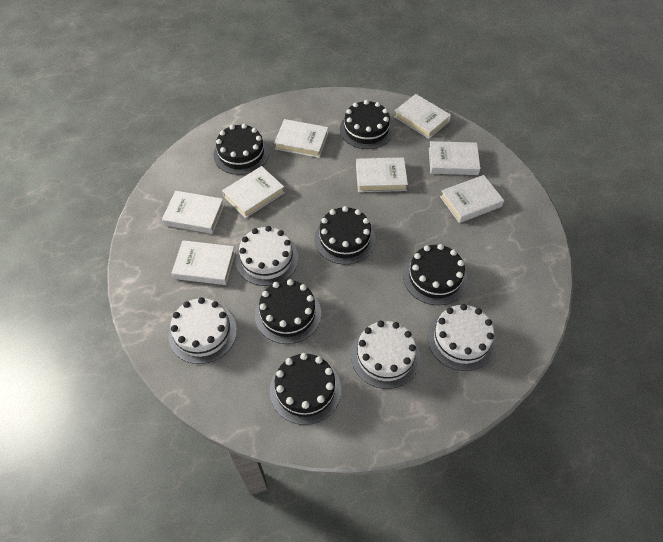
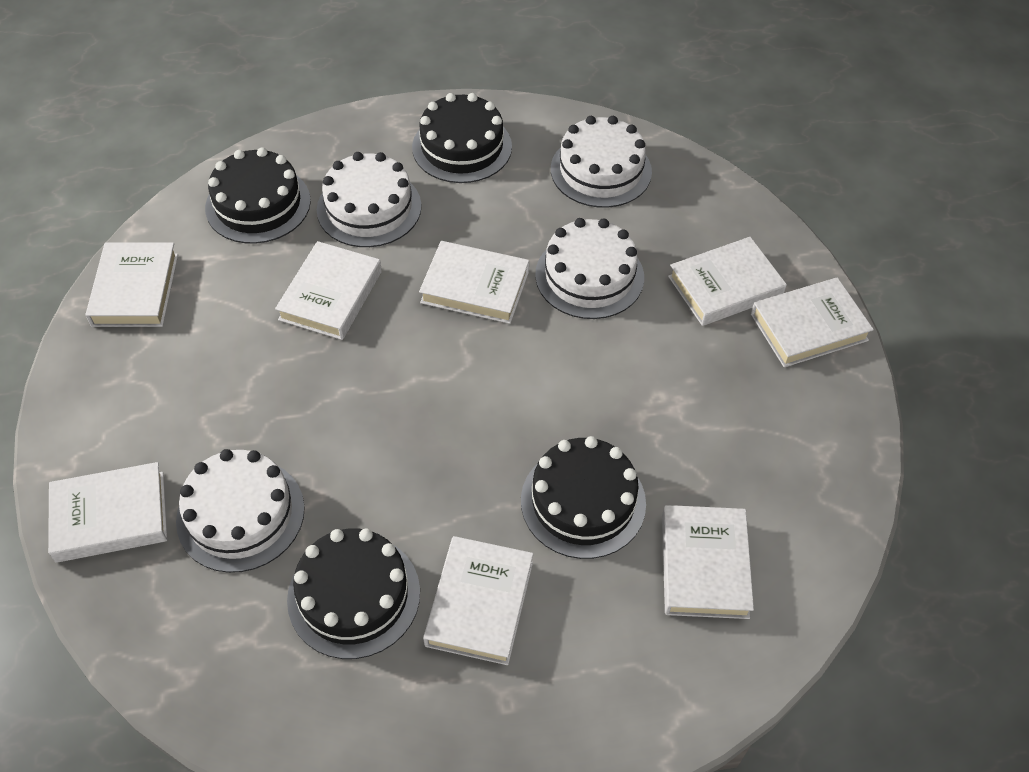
black cake: [214,124,269,175] [255,279,321,344] [270,353,341,425] [314,206,376,265] [340,100,393,149] [403,244,467,305] = 6 -> [205,147,311,244] [287,528,420,659] [412,93,512,183] [521,436,646,559] = 4

